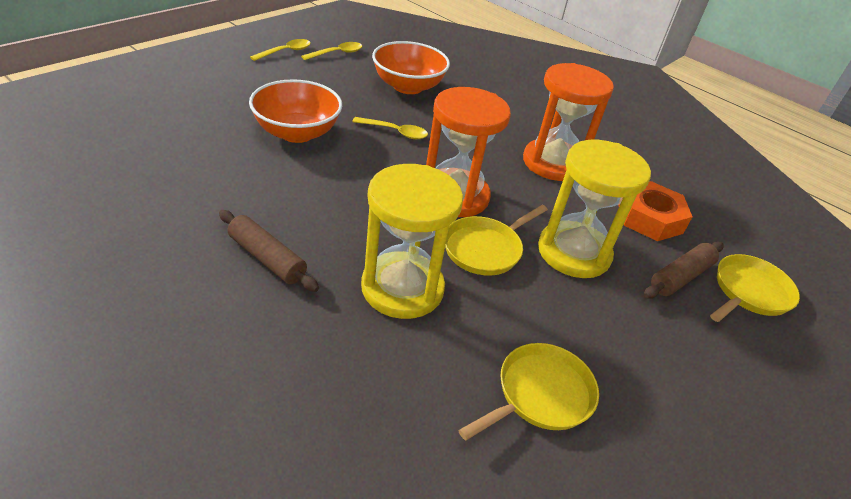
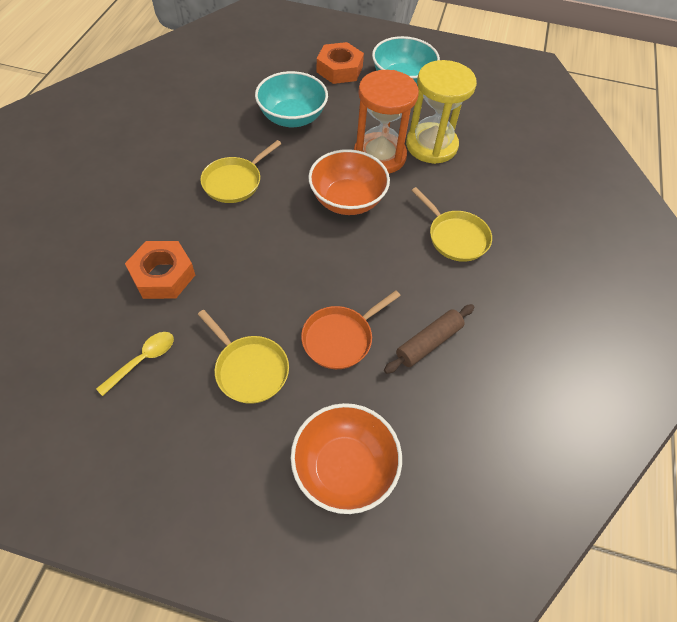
brown rolling pin: [219,210,319,292] [644,242,723,299] = 2 -> [384,304,474,374] = 1
orange hourglass: [426,87,511,217] [523,63,614,181] = 2 -> [354,70,419,174] = 1
orange nut: [618,181,692,241] = 1 -> [125,241,195,299] [317,42,364,84] = 2
orange pan: none = 0 -> [301,290,401,369] = 1
turquoise bowl: none = 0 -> [255,71,328,127] [372,36,440,86] = 2
yellow hourglass: [361,164,463,319] [538,140,651,278] = 2 -> [406,60,477,164] = 1
yellow spoon: [250,39,311,61] [301,42,362,60] [352,117,428,139] = 3 -> [96,332,174,396] = 1

